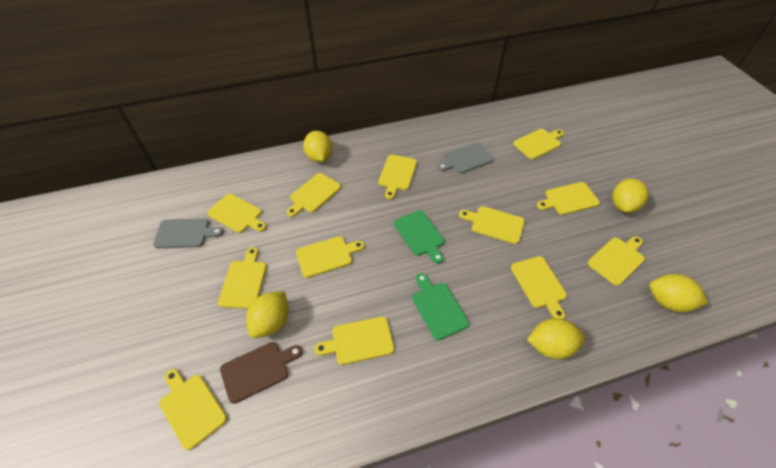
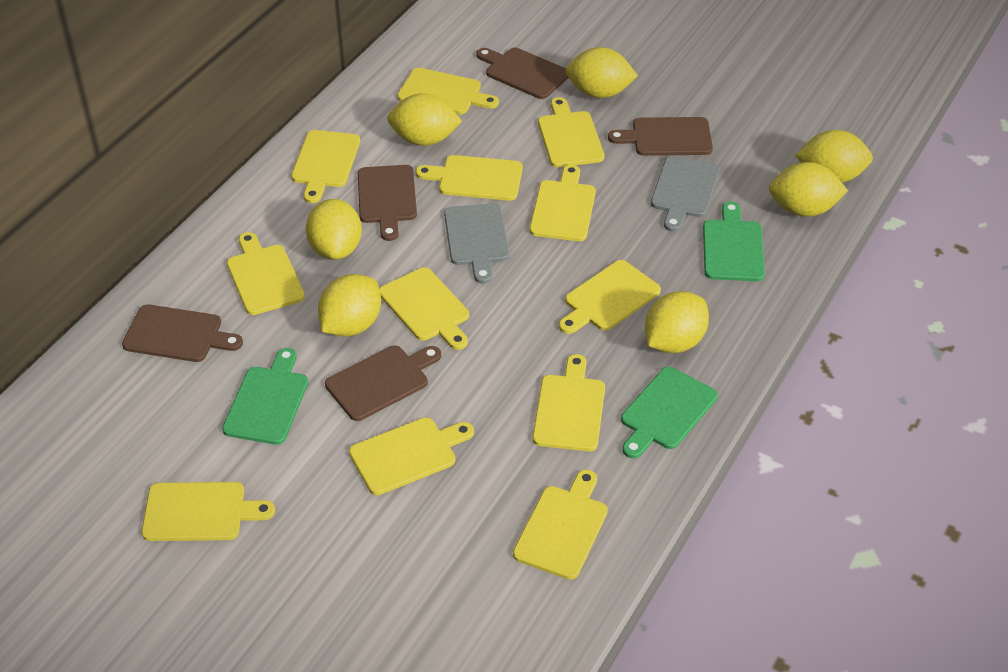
brown cutting board: [220,342,303,404] = 1 -> [122,304,243,362] [325,346,441,421] [358,165,417,241] [476,48,569,99] [608,117,713,156] = 5
green cutting board: [394,210,445,264] [412,273,469,340] = 2 -> [222,348,308,445] [621,367,718,458] [703,202,765,281] = 3
yellow lemon: [246,291,289,338] [303,131,333,162] [527,318,585,359] [612,179,649,213] [649,274,708,312] = 5 -> [306,199,362,260] [318,274,381,337] [387,93,462,146] [566,47,638,98] [645,291,709,353] [769,162,848,217] [795,130,873,183] = 7

